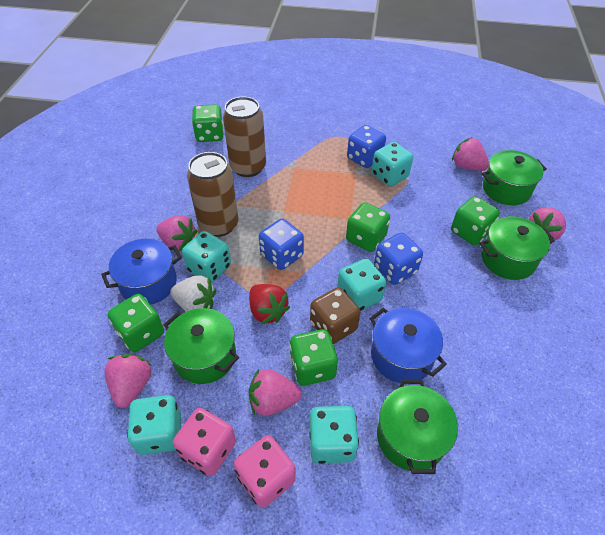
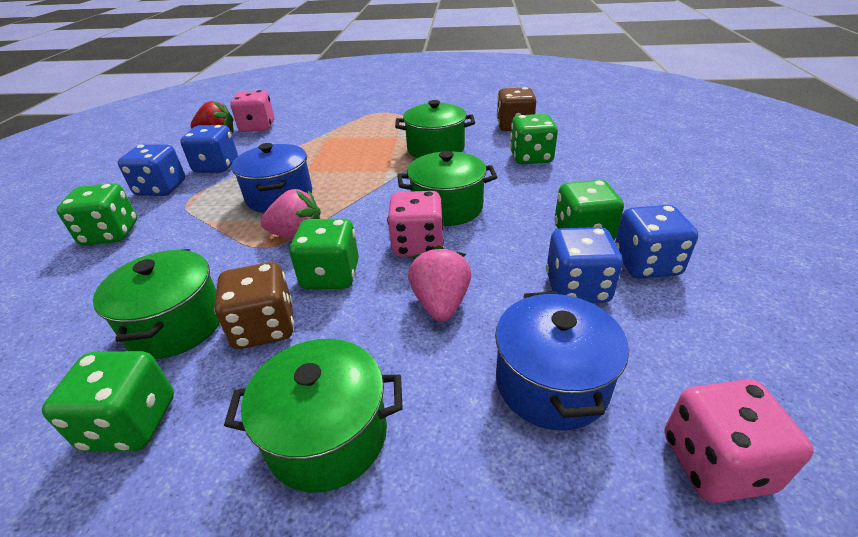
blue dice: [259,219,304,270] [347,125,386,168] [374,233,423,285] = 3 -> [118,145,185,196] [180,125,238,173] [546,227,623,303] [615,205,698,279] = 4
brown can: [187,152,238,237] [223,97,266,177] = 2 -> none = 0
brown dice: [310,287,360,344] = 1 -> [214,262,294,349] [497,87,536,131] = 2
pink dice: [173,408,236,476] [234,435,296,508] = 2 -> [230,90,274,132] [387,191,444,257] [665,379,814,503] = 3
pink strawberry: [104,354,151,408] [156,215,197,251] [249,369,302,416] [452,137,489,171] [528,207,566,240] = 5 -> [261,189,321,240] [408,245,471,322] = 2
turquoise dice: [127,395,181,455] [182,231,231,283] [309,406,359,464] [337,259,386,311] [372,142,413,187] = 5 -> none = 0
white strawberry: [170,275,216,312] = 1 -> none = 0

